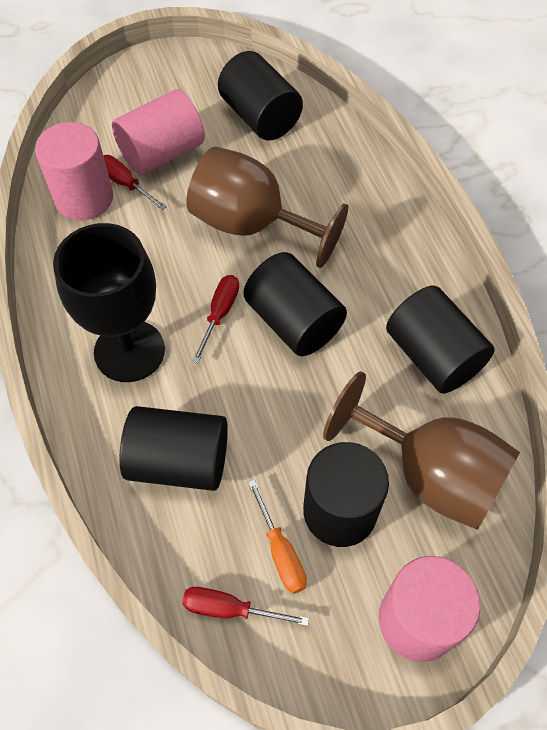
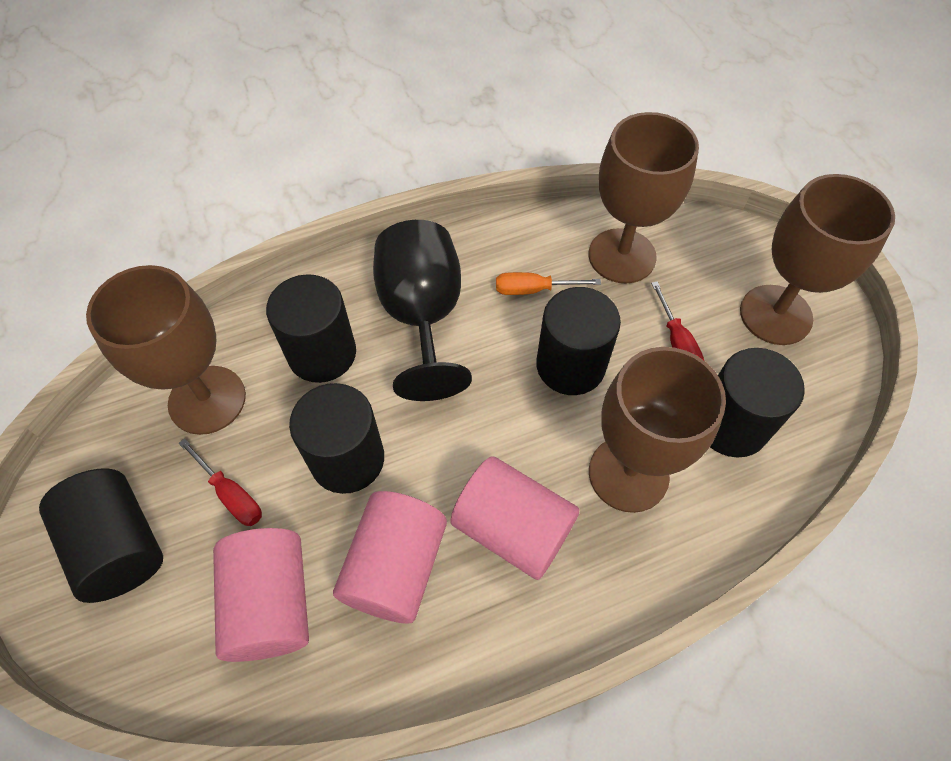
brown goblet: [186,146,348,268] [323,371,520,530] = 2 -> [86,265,246,435] [589,112,699,283] [589,347,726,513] [740,174,895,345] = 4
red screwdriver: [103,155,167,210] [182,587,309,626] [192,275,239,363] = 3 -> [178,438,262,526] [651,281,704,360] = 2

